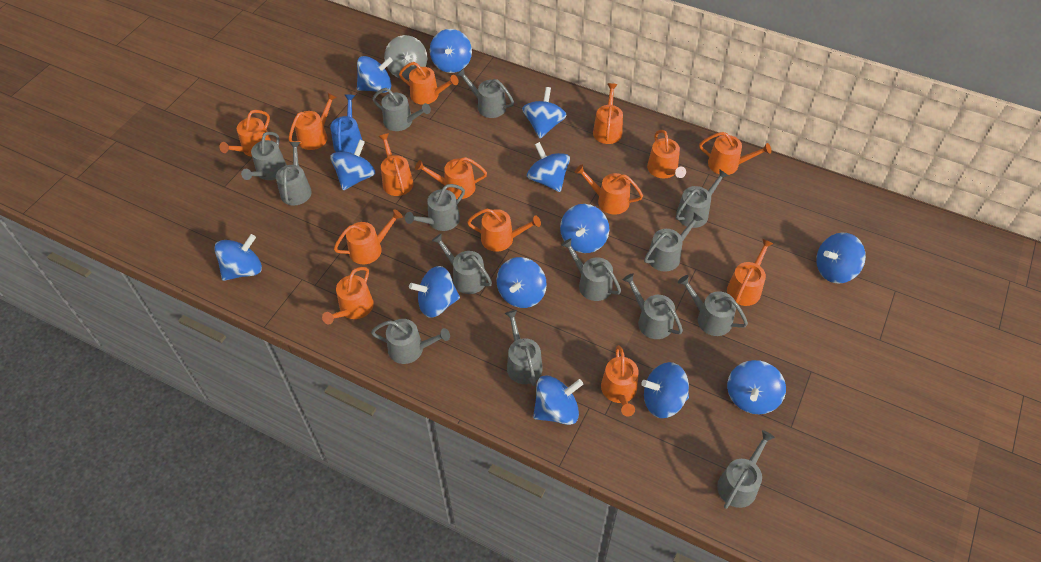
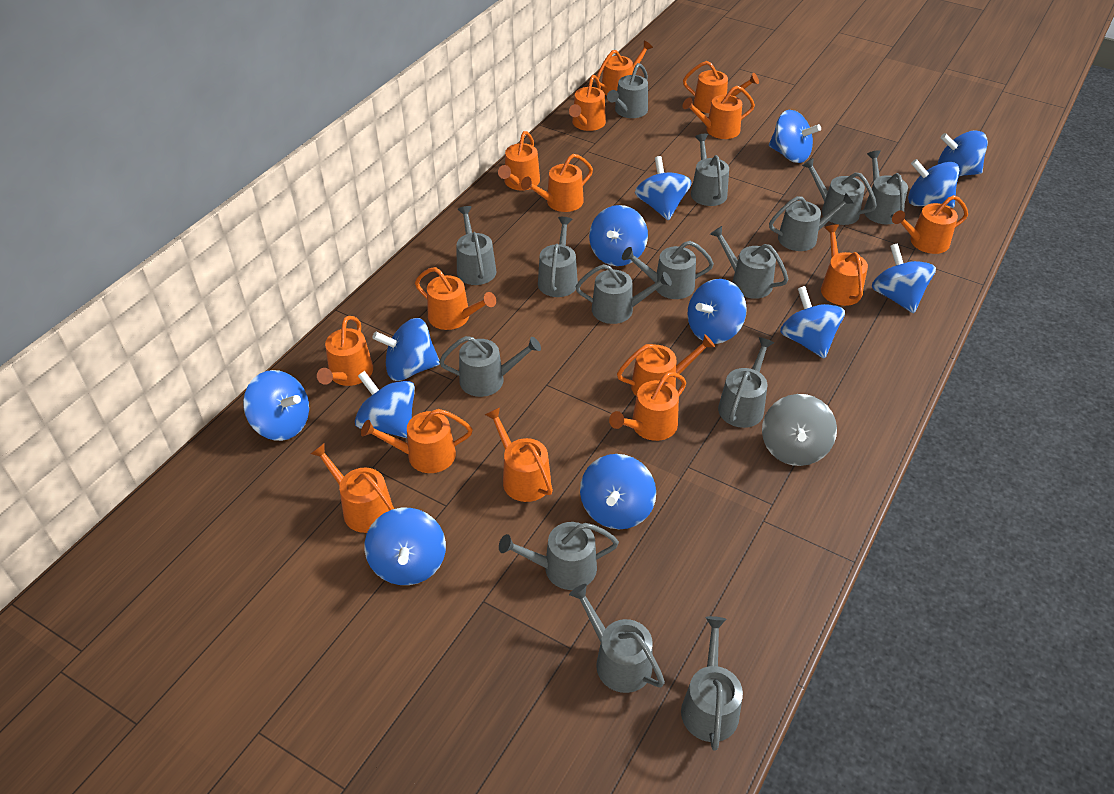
blue watering can: [330,94,362,154] = 1 -> none = 0
grey watering can: [241,132,287,180] [276,142,312,206] [371,319,450,364] [372,88,431,131] [405,184,465,231] [432,234,492,294] [457,68,514,118] [505,310,543,386] [561,238,621,301] [623,273,683,339] [644,212,703,272] [676,169,729,228] [678,275,748,336] [717,430,775,509] = 14 -> [439,336,541,397] [457,206,496,285] [499,522,619,590] [538,217,578,297] [569,584,665,693] [576,264,672,324] [607,63,648,118] [622,241,714,299] [681,616,743,751] [691,134,729,206] [710,226,789,299] [718,337,774,428] [769,193,854,251] [802,158,877,225] [864,150,908,224] = 15
orange watering can: [220,110,271,157] [289,92,337,150] [322,267,374,324] [334,209,403,264] [378,133,413,196] [399,62,459,105] [415,157,487,199] [467,208,541,252] [575,164,643,215] [593,83,623,144] [601,345,638,417] [647,130,686,179] [699,132,771,175] [727,239,774,306] = 14 -> [310,443,394,533] [317,316,373,386] [361,409,473,473] [415,267,496,330] [485,407,553,502] [498,131,540,190] [521,154,593,212] [569,75,606,131] [596,41,653,96] [609,372,686,441] [617,334,715,396] [683,61,759,113] [683,86,755,139] [821,224,868,306] [892,195,968,254] = 15

